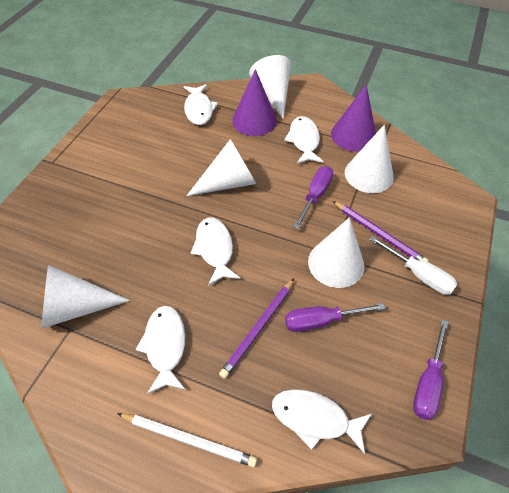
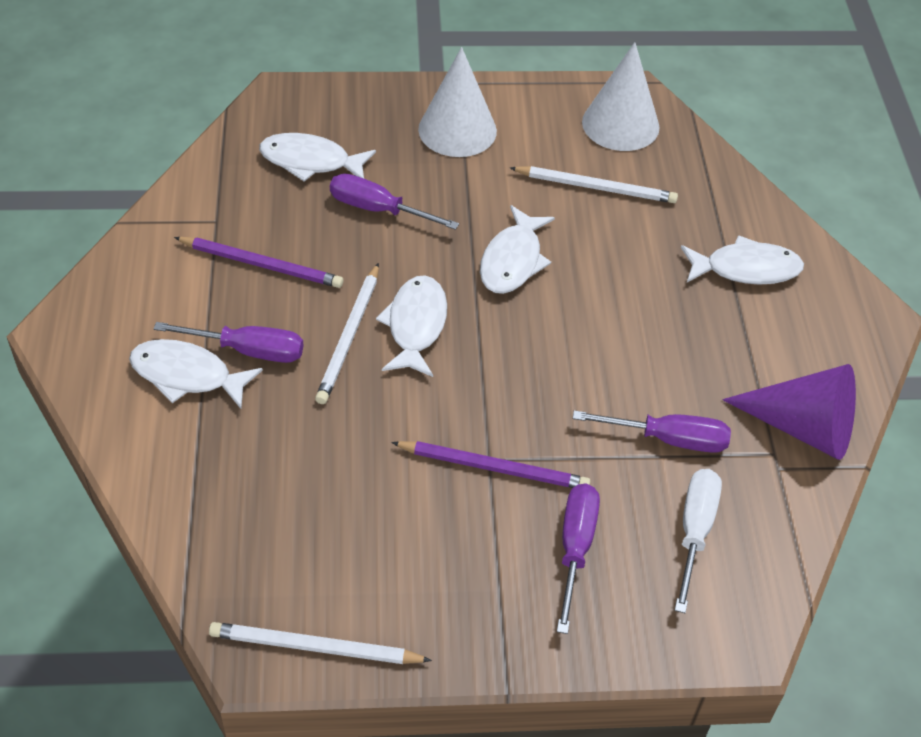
purple cone: [232,69,277,136] [331,84,376,152] = 2 -> [722,364,856,460] = 1
purple screwdriver: [285,303,385,332] [293,166,333,229] [413,319,448,420] = 3 -> [153,322,304,363] [330,174,459,230] [557,483,600,634] [573,410,731,453] = 4
white cone: [42,265,130,328] [187,139,256,196] [249,55,291,119] [308,217,364,288] [345,124,394,193] = 5 -> [418,47,497,157] [582,42,660,151] = 2
white pencil: [117,413,257,467] = 1 -> [209,622,432,664] [315,263,379,404] [510,166,678,203] = 3

